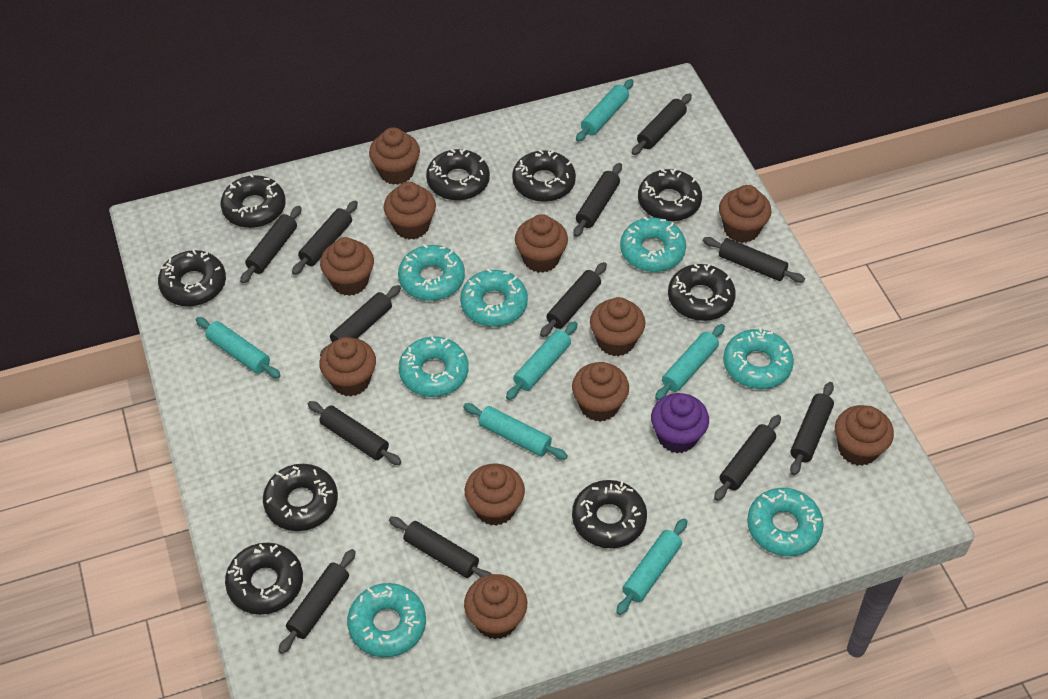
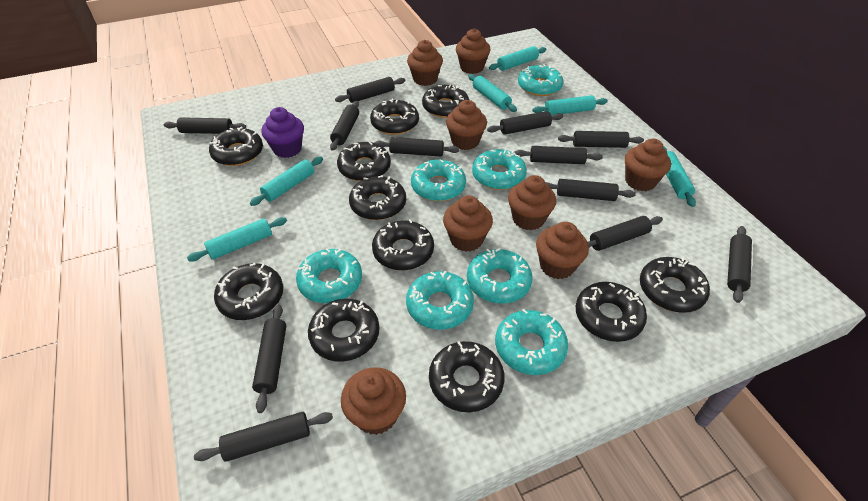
black donut: [158,250,226,306] [221,174,286,228] [225,543,303,615] [263,464,338,531] [426,148,490,201] [512,150,576,202] [572,480,647,548] [638,169,702,221] [668,264,736,321] = 9 -> [209,127,263,166] [214,263,283,320] [308,299,379,362] [337,142,391,181] [349,175,406,220] [370,99,419,135] [372,219,434,271] [422,85,469,118] [429,341,505,412] [576,282,647,342] [640,257,710,313] = 11
brown cupcake: [319,337,376,396] [320,237,374,296] [369,127,420,185] [384,182,436,240] [464,574,527,639] [465,463,525,526] [515,214,568,273] [572,362,629,422] [590,297,645,356] [719,185,772,243] [835,405,894,466] = 11 -> [341,367,406,435] [407,40,443,86] [443,195,493,252] [446,100,487,150] [456,29,491,74] [508,175,556,230] [536,222,589,279] [625,139,671,191] = 8

